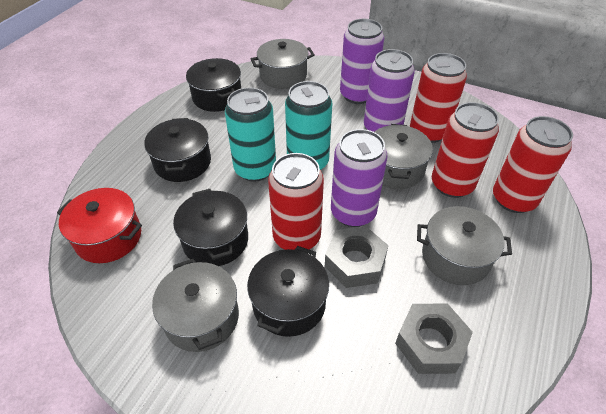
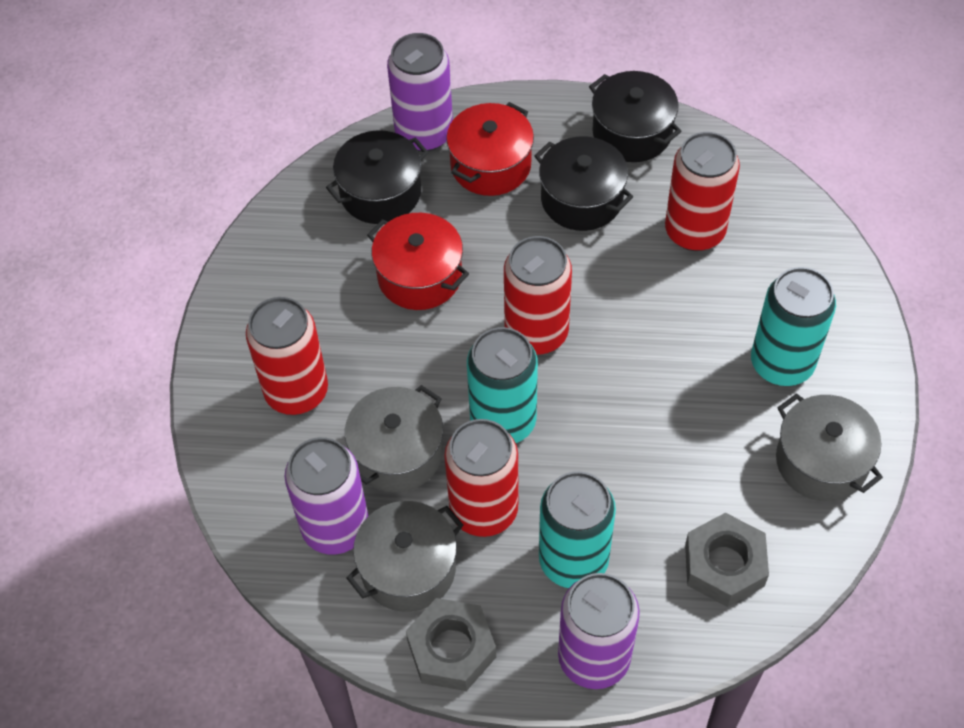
black pot: [144,118,211,182] [173,189,248,266] [186,58,241,112] [247,246,329,337] = 4 -> [326,130,429,224] [534,137,633,231] [589,71,682,162] = 3
grey pot: [152,259,239,352] [251,39,315,89] [375,124,433,189] [417,206,512,285] = 4 -> [345,385,443,492] [347,501,463,612] [776,393,883,501] = 3
red pot: [57,188,142,263] = 1 -> [367,213,469,310] [446,102,534,196] = 2
turquoise can: [225,88,276,182] [285,81,332,170] = 2 -> [467,327,538,443] [539,471,616,588] [751,267,836,386] = 3

